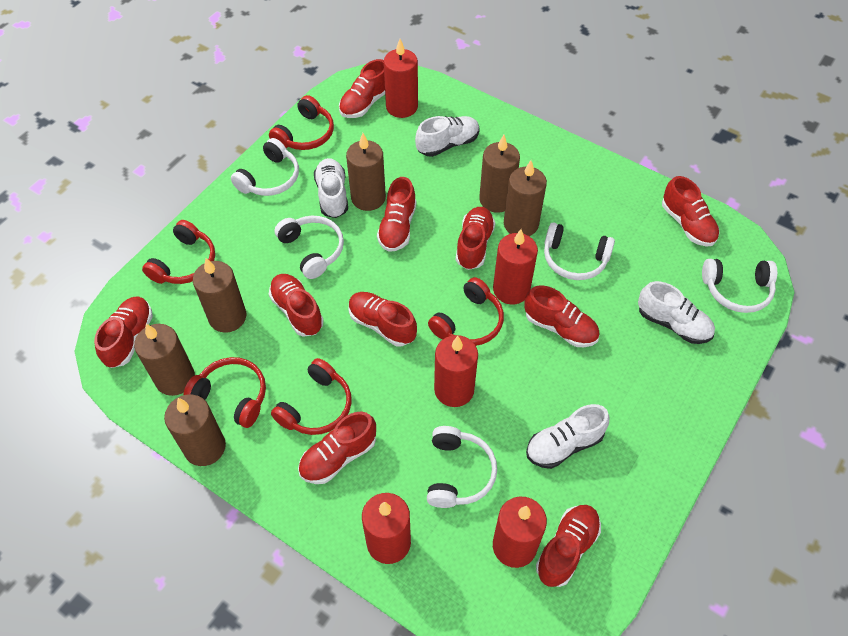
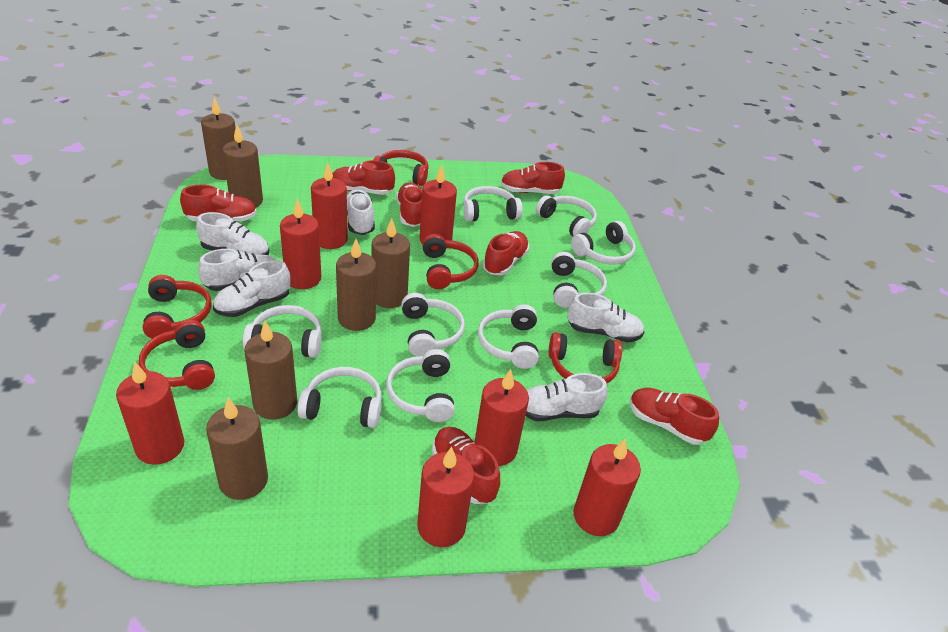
red candle: [362,493,411,564] [384,39,418,118] [434,335,478,407] [493,229,538,305] [493,496,547,568] = 5 -> [116,361,184,465] [280,199,321,289] [311,163,348,249] [417,447,474,547] [419,165,457,243] [475,369,529,466] [573,438,641,536] = 7
red shoe: [94,297,153,368] [269,274,324,337] [298,411,376,484] [339,59,385,118] [349,292,417,346] [377,177,416,252] [456,207,495,270] [524,285,600,347] [536,505,601,587] [662,176,719,246] = 10 -> [180,184,257,222] [332,160,395,195] [396,183,422,227] [432,427,500,504] [483,231,529,275] [501,162,565,194] [630,388,719,445] = 7
white headphones: [231,138,299,196] [275,216,344,279] [427,426,497,508] [544,222,615,280] [702,259,777,313] = 5 -> [243,305,321,358] [297,367,382,428] [386,349,455,422] [401,293,465,356] [463,186,523,222] [478,304,539,369] [536,196,597,236] [551,252,607,308] [571,221,636,265] = 9
white shoe: [314,158,348,218] [415,116,480,157] [526,404,610,469] [638,281,715,344] = 4 -> [196,212,269,255] [198,249,276,291] [213,260,291,317] [347,189,375,235] [526,373,607,421] [567,293,644,342] = 6

